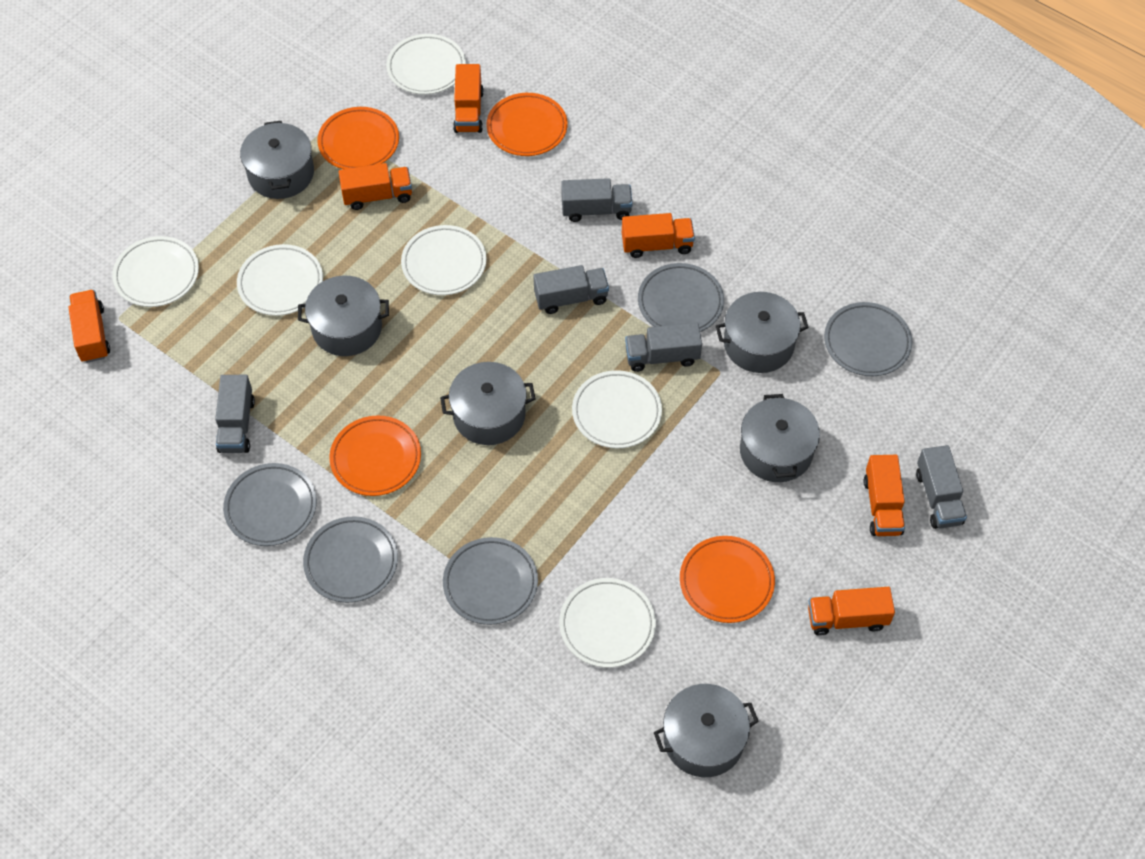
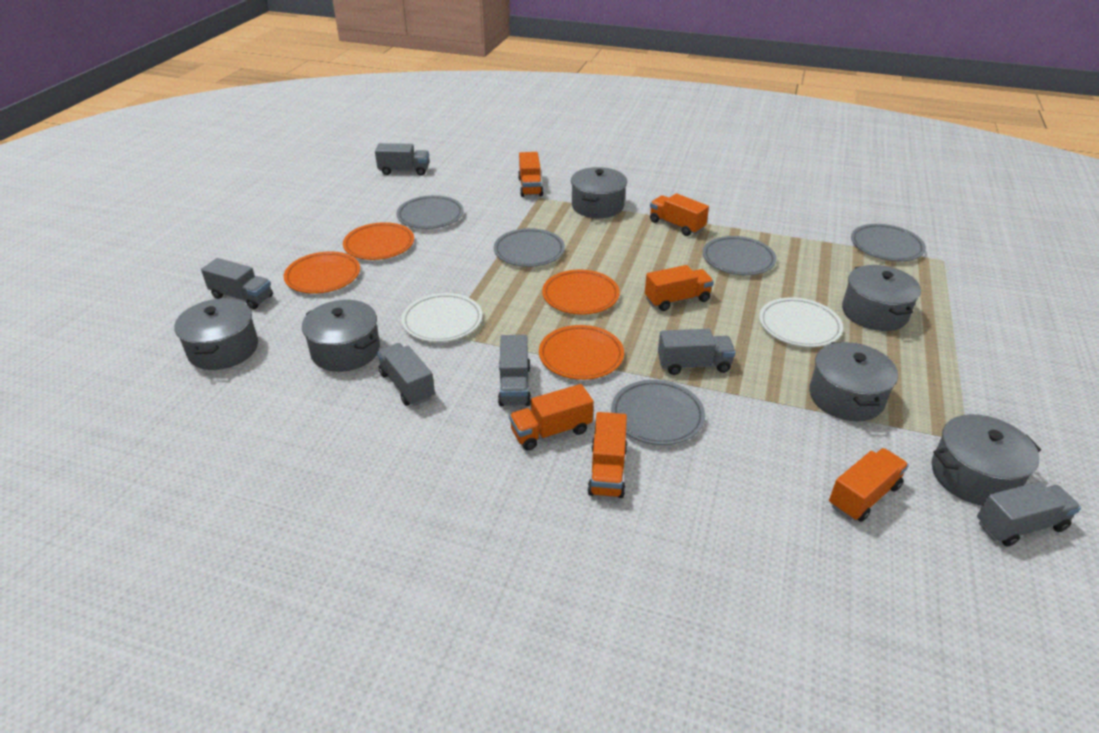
grey truck: [215,375,255,453] [534,265,609,314] [561,178,632,222] [625,323,702,372] [916,445,967,529] = 5 -> [201,258,273,309] [375,143,429,175] [377,343,435,406] [498,335,531,407] [658,329,736,375] [977,481,1081,547] = 6
white plate: [112,236,199,307] [237,244,323,316] [386,34,466,95] [401,225,487,295] [559,578,656,668] [572,370,662,448] = 6 -> [401,293,482,342] [759,297,843,347] = 2

